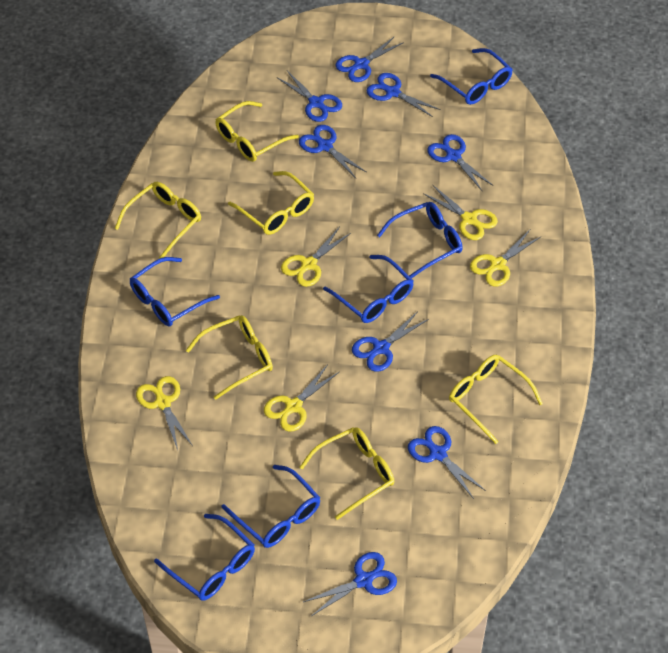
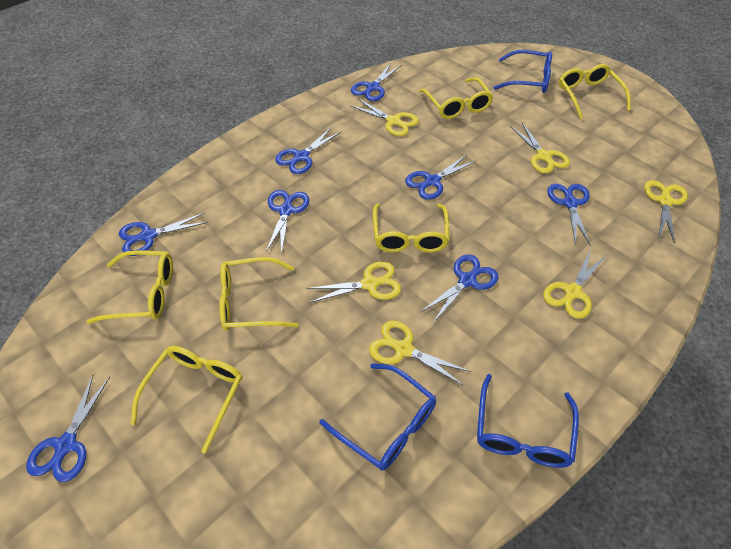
blue glasses: [130,257,220,327] [154,514,255,601] [221,465,320,548] [323,255,414,323] [377,202,463,278] [430,48,513,105] = 6 -> [320,364,436,471] [477,374,579,468] [493,50,552,93] = 3
yellow scissors: [136,376,193,450] [264,364,339,432] [281,228,351,287] [423,185,498,240] [470,230,540,287] = 5 -> [306,261,401,303] [351,99,419,136] [369,320,471,386] [510,123,570,174] [543,250,606,319] [644,180,688,244] = 6

